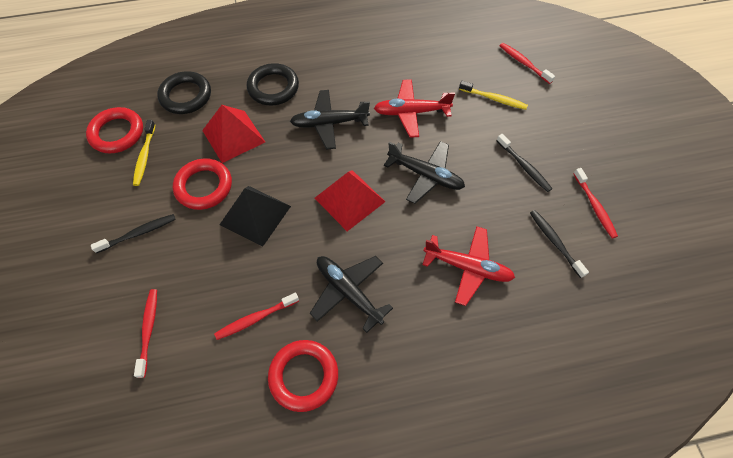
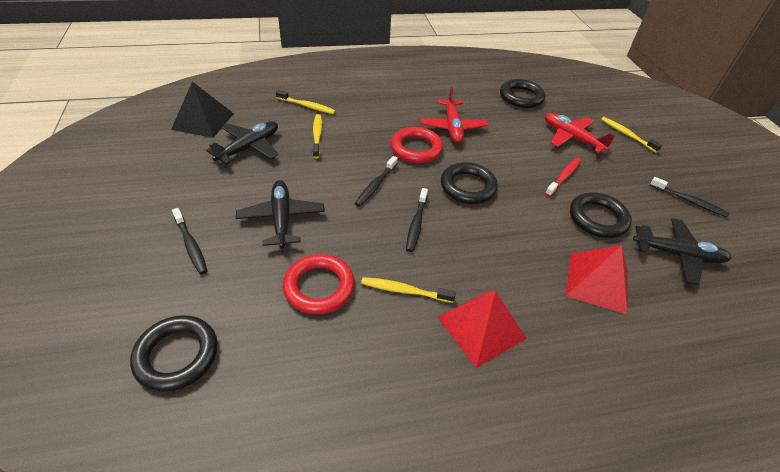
black ring: [157,71,211,114] [247,63,299,105] = 2 -> [130,315,218,392] [441,162,498,204] [500,79,545,108] [570,192,632,238] = 4
black toothbrush: [91,214,176,253] [497,134,552,192] [530,210,589,278] = 3 -> [172,208,208,274] [355,156,398,207] [406,188,428,252] [650,177,730,217] = 4
red ring: [86,107,143,153] [173,158,232,210] [268,340,338,412] = 3 -> [283,254,355,315] [391,127,443,163] = 2
red toothbrush: [134,289,157,378] [214,292,299,340] [499,43,555,84] [573,168,618,238] = 4 -> [545,158,581,197] = 1
yellow toothbrush: [133,120,155,186] [459,81,528,110] = 2 -> [276,90,336,114] [313,114,322,158] [361,277,456,303] [601,117,662,153] = 4

